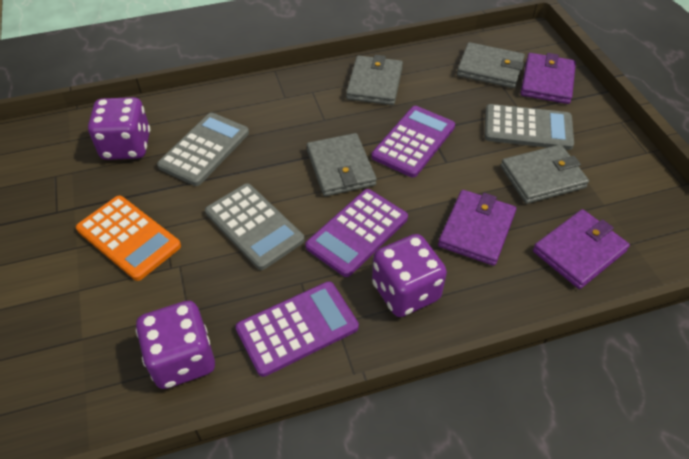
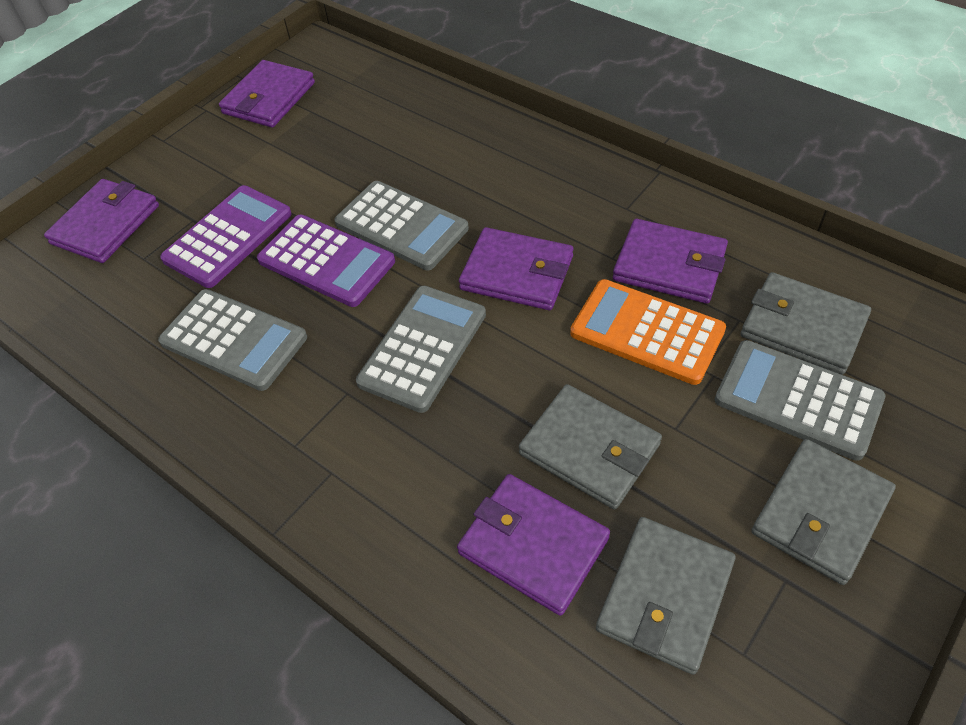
grey calculator: [157,113,249,186] [205,183,305,270] [484,104,574,150] = 3 -> [158,289,307,391] [334,181,469,270] [356,286,486,413] [715,340,885,461] = 4
purple calculator: [236,281,359,377] [305,189,408,277] [371,106,455,178] = 3 -> [160,185,292,288] [257,215,395,307] = 2
purple dice: [88,97,150,160] [136,301,215,389] [372,234,447,317] = 3 -> none = 0
purple wallet: [438,190,516,266] [521,53,576,104] [533,209,630,289] = 3 -> [44,179,159,263] [219,60,315,127] [457,474,610,616] [459,227,573,310] [613,219,728,304] = 5

